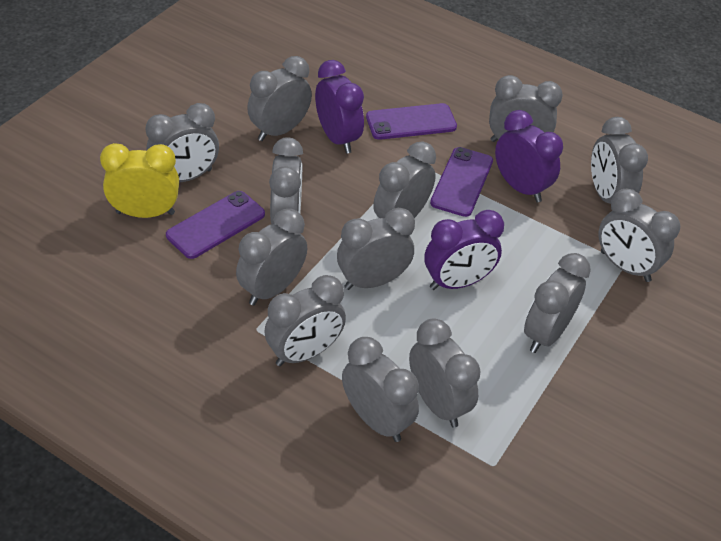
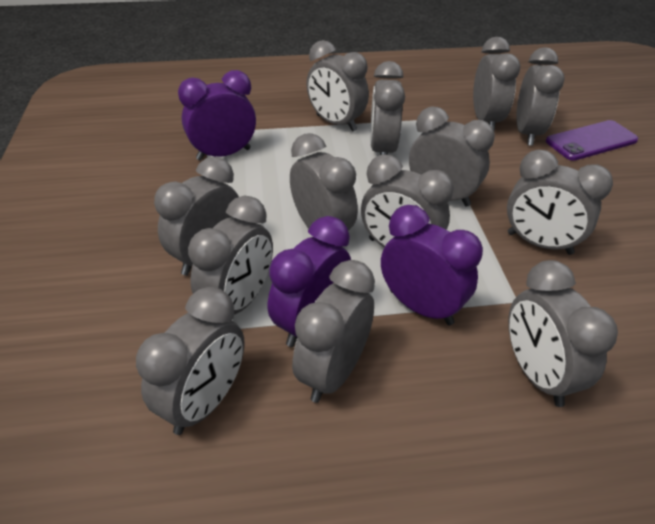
purple phone: [166,191,265,259] [366,103,457,140] [430,147,493,217] = 3 -> [546,120,638,161] = 1
yellow clock: [100,143,179,218] = 1 -> none = 0

